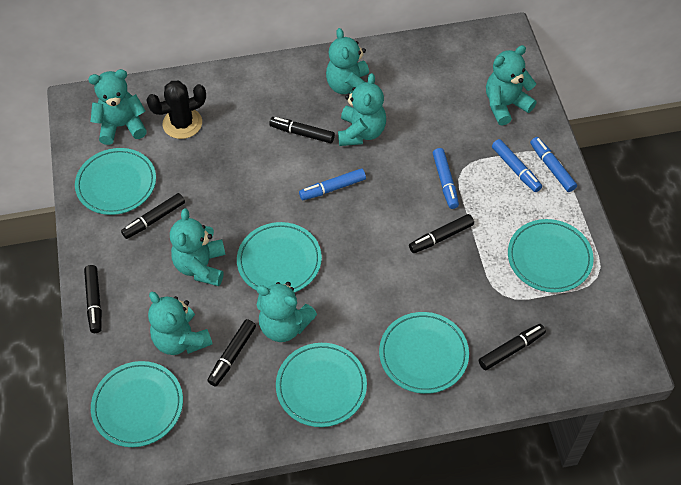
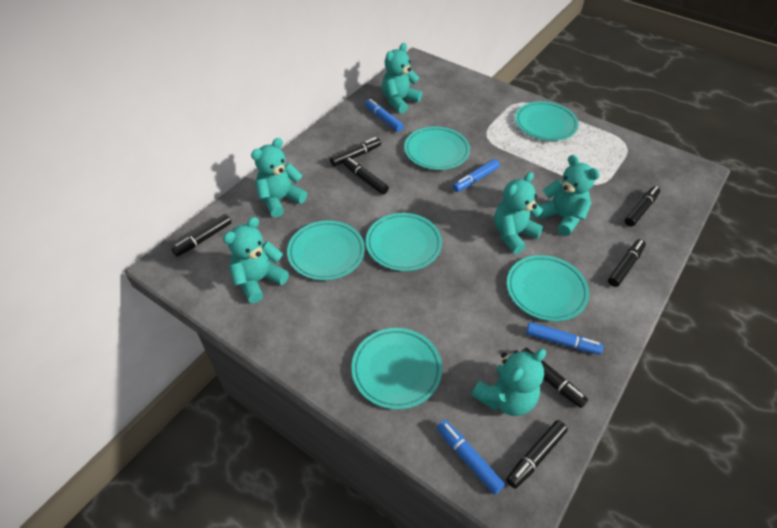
black cactus: [146,81,206,139] = 1 -> none = 0
black marker: [84,265,102,333] [121,193,185,239] [207,319,256,387] [269,117,335,143] [409,214,474,253] [479,324,546,370] = 6 -> [171,214,232,257] [330,137,381,167] [343,158,389,195] [506,420,568,489] [521,348,588,408] [608,239,646,287] [625,186,660,227] = 7
turquoise teddy bear: [88,69,147,145] [148,292,213,355] [170,208,225,286] [256,282,317,342] [326,28,369,94] [338,73,386,146] [486,45,537,126] = 7 -> [223,217,289,303] [251,138,307,218] [382,43,422,114] [471,349,546,416] [494,172,543,254] [538,155,600,236] = 6

